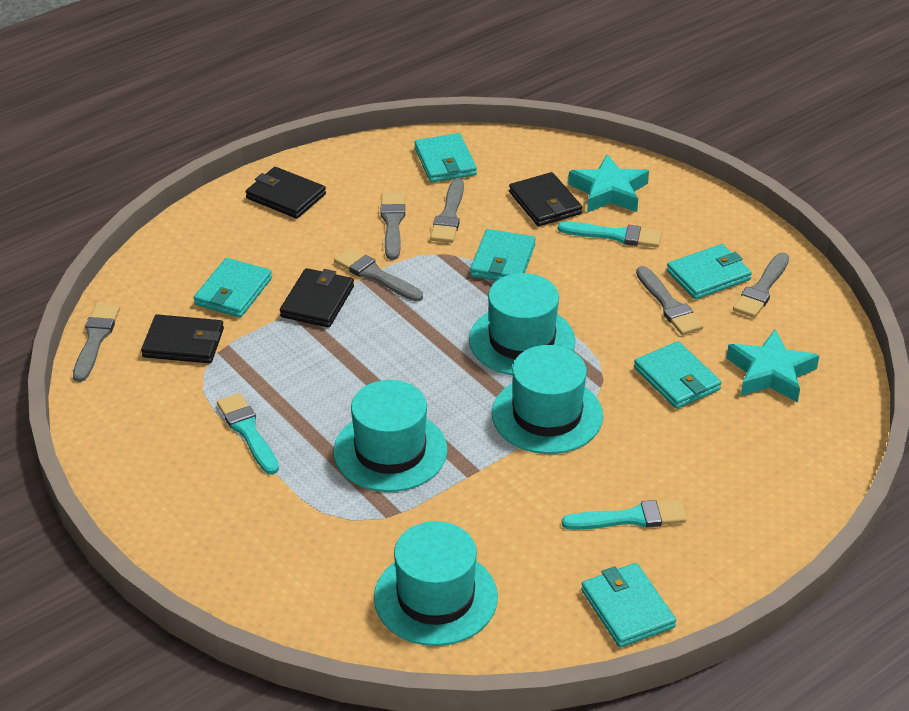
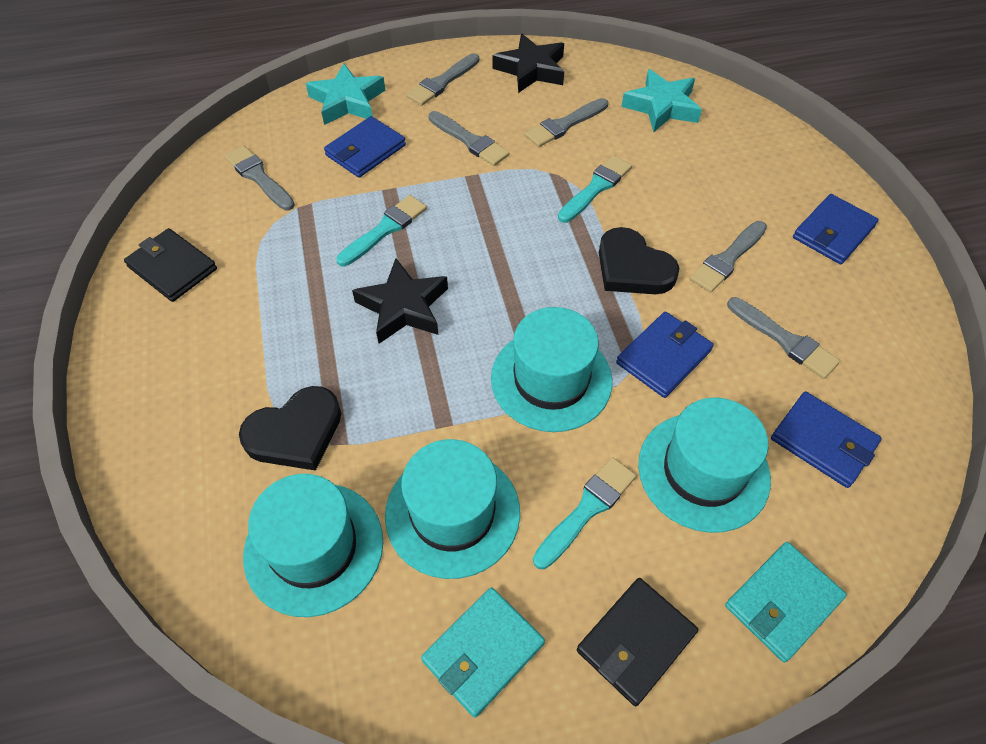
black heart: none = 0 -> [239,386,341,471] [599,227,679,294] = 2
black star: none = 0 -> [352,258,448,344] [493,34,564,93] = 2
black wallet: [141,314,224,363] [246,167,326,219] [280,268,354,328] [509,172,582,226] = 4 -> [124,228,217,302] [577,578,698,706] = 2
blue wallet: none = 0 -> [324,116,406,178] [616,312,714,398] [771,391,882,488] [793,194,879,264] = 4
turquoise wallet: [194,258,272,318] [414,133,477,182] [470,229,536,281] [581,563,676,647] [634,341,722,409] [667,244,752,299] = 6 -> [421,587,545,718] [725,542,847,662] = 2

